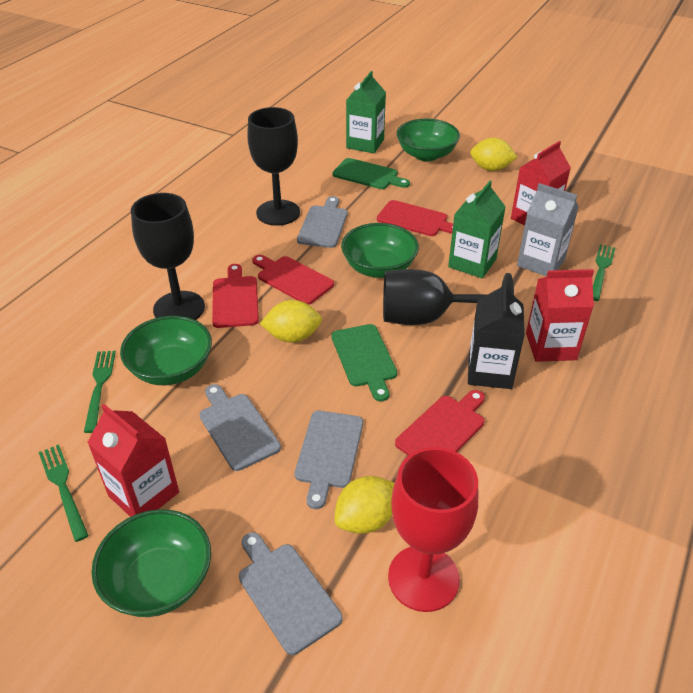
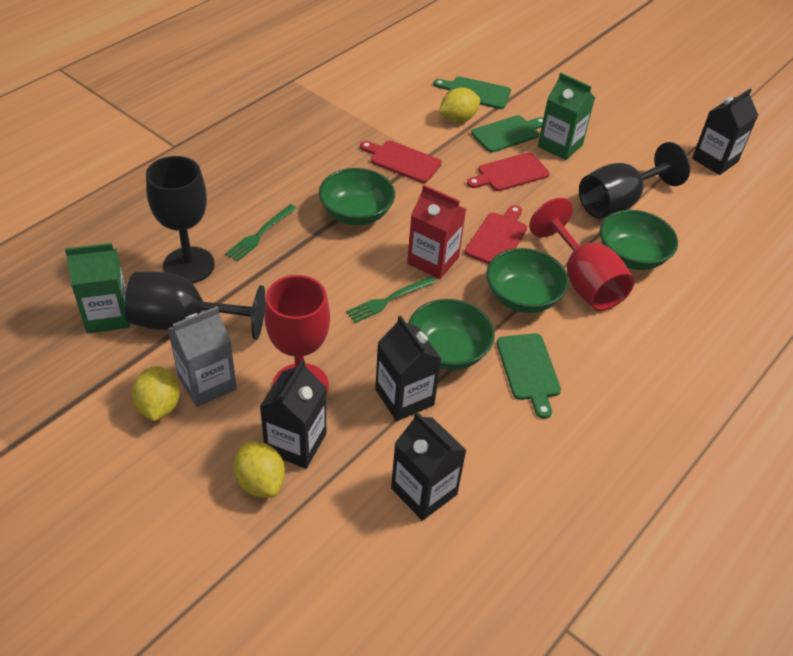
black carton: [468,281,525,389] = 1 -> [260,360,326,469] [375,315,441,421] [391,412,467,521] [692,89,758,175] = 4
green cutting board: [331,324,397,401] [332,158,410,189] = 2 -> [433,76,511,109] [471,115,543,153] [496,333,561,419] = 3
green fork: [39,444,89,542] [84,351,116,433] [593,244,615,301] = 3 -> [225,204,297,262] [346,276,436,323] = 2
grey cutting board: [199,384,281,471] [239,532,342,655] [295,411,363,509] [297,196,348,248] = 4 -> none = 0
red carton: [87,404,179,517] [511,141,571,226] [526,269,594,362] = 3 -> [407,185,466,279] = 1
red cutting board: [212,264,259,328] [252,255,334,305] [377,200,453,236] [395,390,485,456] = 4 -> [360,141,442,183] [465,205,527,264] [467,152,550,191] = 3
red goblet: [388,447,478,612] = 1 -> [264,275,330,395] [529,198,635,311] = 2

